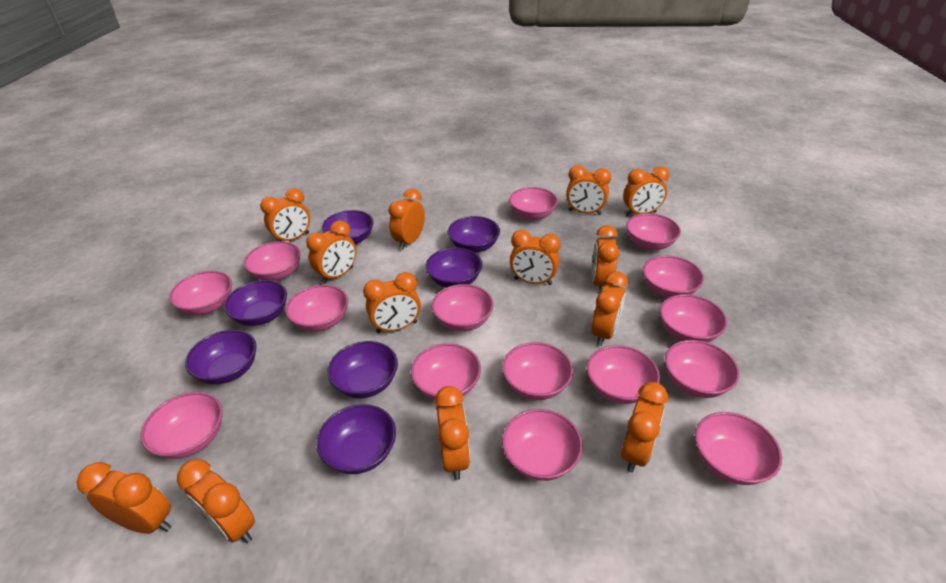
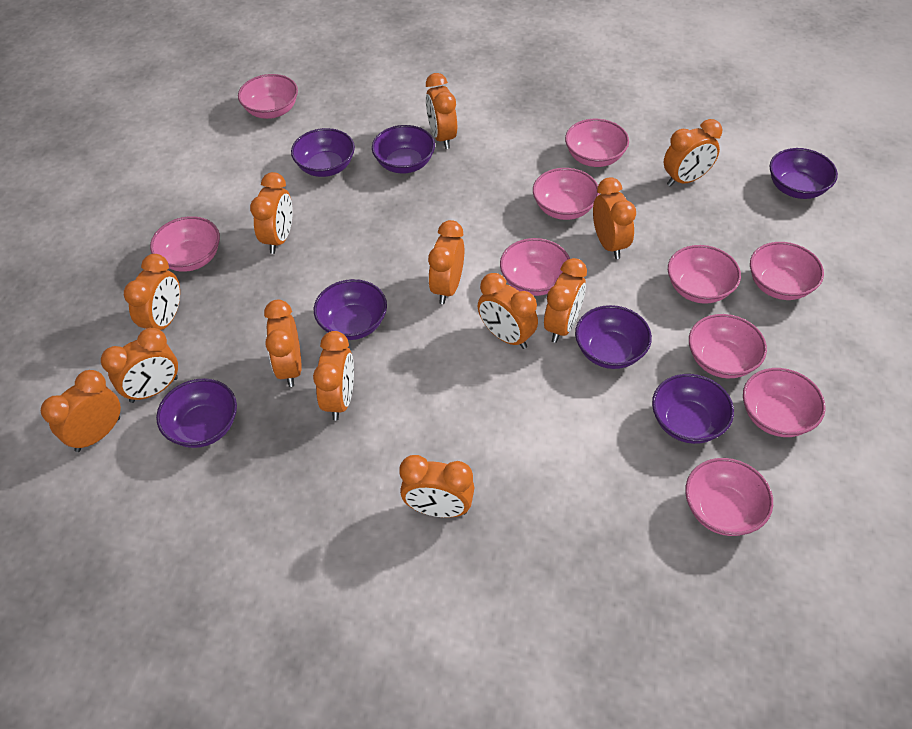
pink bowl: [140,392,223,459] [169,271,232,315] [244,241,301,281] [285,285,348,332] [411,343,481,400] [432,284,494,331] [502,342,573,400] [502,409,583,481] [509,187,558,220] [587,345,660,404] [626,213,681,250] [643,256,704,298] [660,294,727,342] [665,340,740,398] [695,412,782,485] = 15 -> [150,216,220,272] [238,74,298,119] [500,238,570,296] [533,168,600,220] [565,119,629,167] [668,245,741,304] [685,458,773,536] [689,314,767,378] [743,368,826,437] [750,242,824,300] = 10

